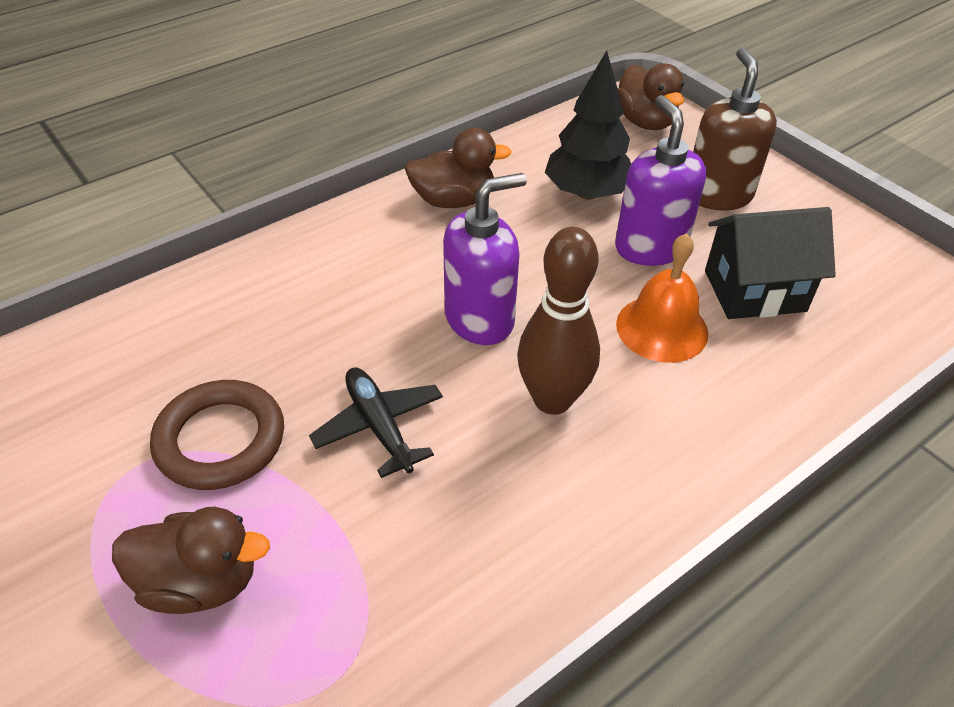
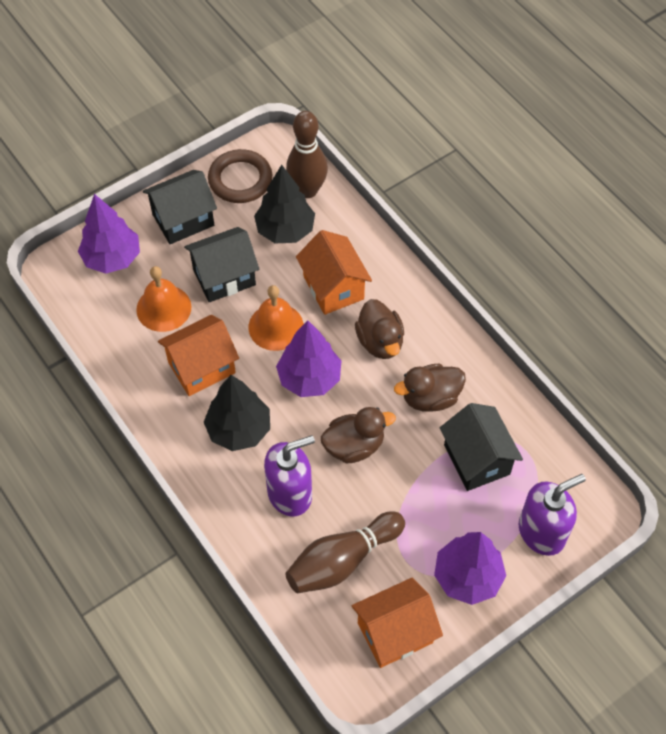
black house: [705,207,836,319] = 1 -> [143,170,217,244] [184,227,259,302] [440,403,523,491] = 3
black plane: [309,367,443,478] = 1 -> none = 0
black tree: [545,51,631,200] = 1 -> [204,375,270,451] [254,165,315,243] = 2
brown bowling pin: [517,227,600,415] = 1 -> [285,511,405,593] [286,111,328,198] = 2
brown soap dispenser: [693,48,777,210] = 1 -> none = 0
orange bell: [616,233,708,363] = 1 -> [136,266,191,332] [249,285,304,351] = 2
orange house: none = 0 -> [158,315,239,396] [296,230,372,315] [352,578,443,668] = 3
purple tree: none = 0 -> [78,194,140,274] [276,320,341,397] [434,532,506,605] = 3

